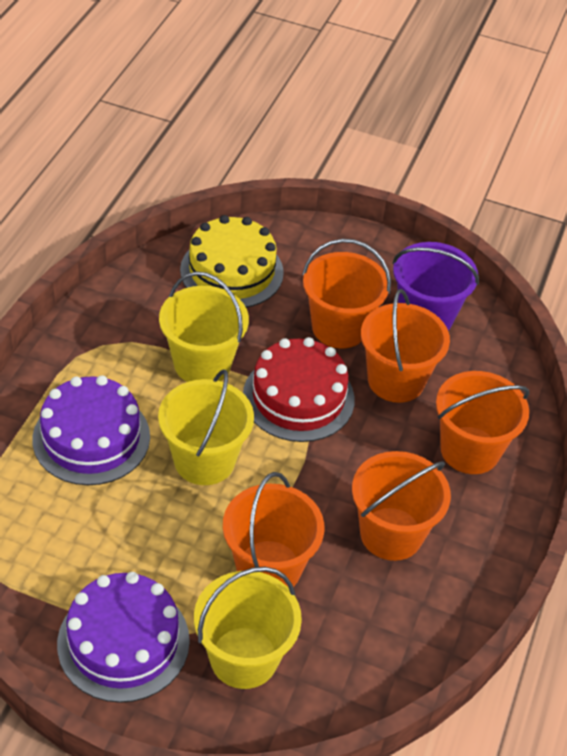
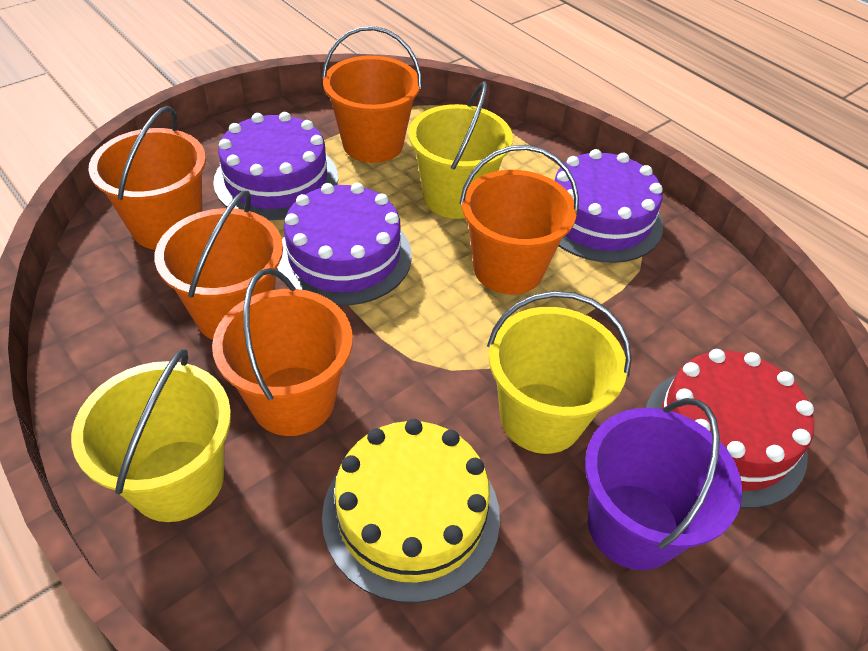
purple cake: [32,375,150,485] [57,572,190,703] = 2 -> [213,112,338,220] [277,183,412,306] [555,149,663,263] = 3

